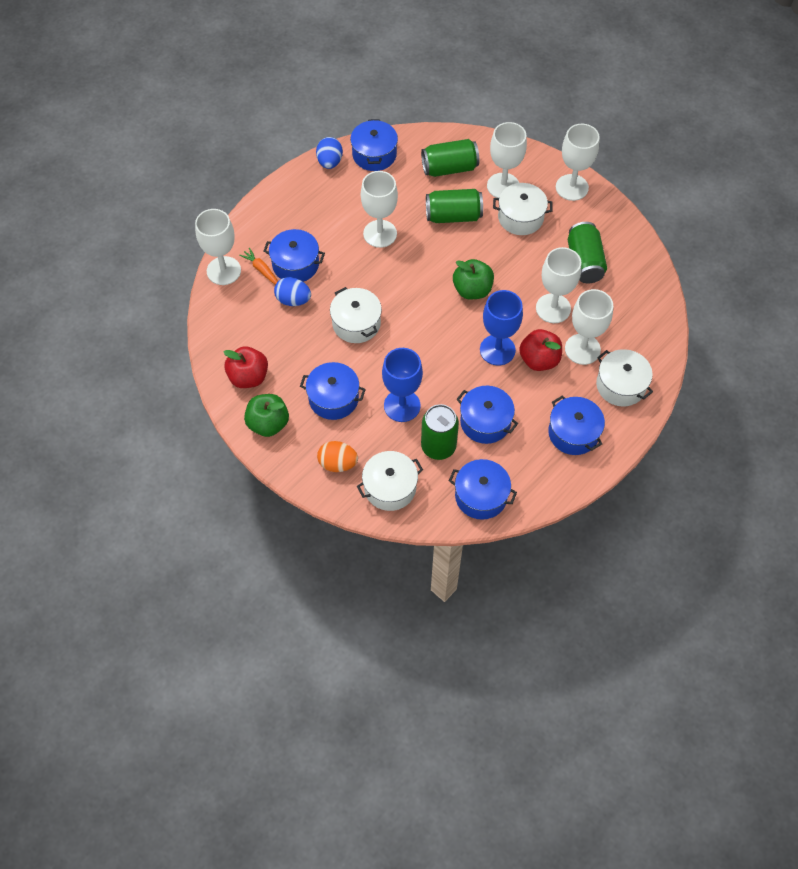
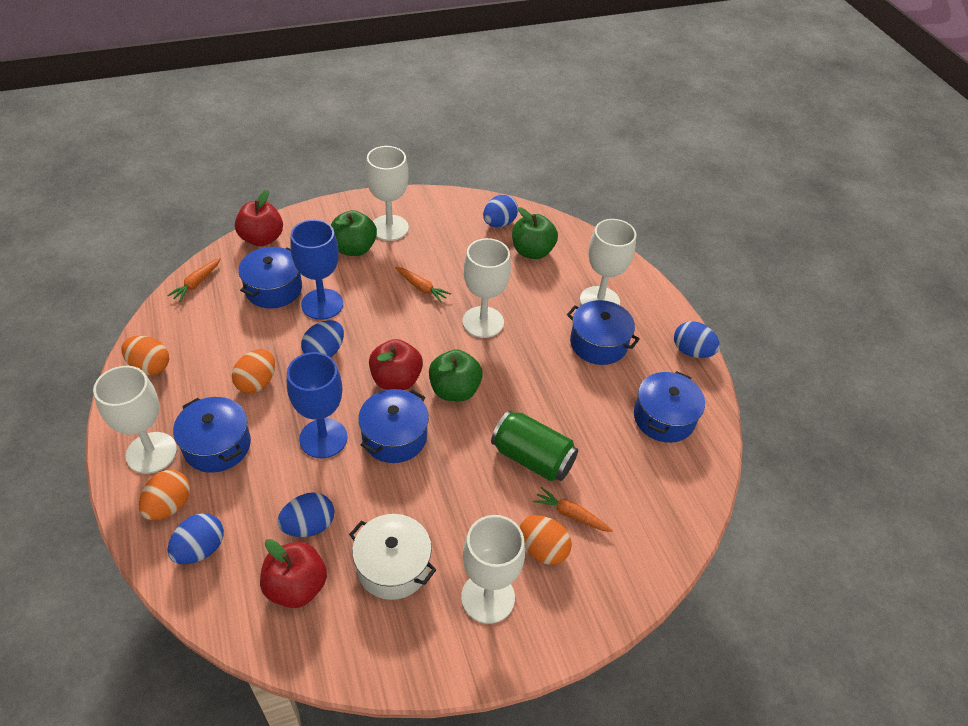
blue egg: [274,277,311,306] [316,137,343,169] = 2 -> [168,513,224,564] [277,492,334,537] [301,320,344,357] [483,195,518,227] [674,321,720,358] = 5
blue pot: [263,229,325,282] [300,362,366,420] [350,119,398,171] [449,459,517,520] [456,386,518,444] [548,395,605,455] = 6 -> [173,397,251,473] [238,247,302,309] [358,389,429,463] [567,300,640,365] [634,371,705,443] = 5
green apple: [244,394,289,437] [453,259,494,300] = 2 -> [331,210,377,256] [429,349,483,402] [512,207,558,259] = 3
green can: [421,139,479,177] [421,404,459,460] [426,189,483,223] [568,222,607,284] = 4 -> [491,411,578,481] = 1
orange carrot: [239,248,278,285] = 1 -> [167,258,221,302] [395,267,451,303] [533,487,613,532] = 3
orange egg: [317,441,358,472] = 1 -> [121,335,169,375] [139,470,190,520] [232,349,275,394] [520,515,572,565] = 4
red apple: [223,346,268,388] [519,329,562,371] = 2 -> [235,190,283,246] [260,539,327,608] [369,339,423,390] = 3
white goblet: [195,209,241,285] [361,171,398,248] [487,122,527,198] [536,247,581,323] [556,124,600,201] [565,289,613,365] = 6 -> [93,366,177,474] [366,146,409,241] [461,515,525,624] [462,238,511,338] [580,219,636,305] = 5
white pot: [330,287,382,343] [357,451,423,511] [493,183,553,235] [596,349,653,406] = 4 -> [349,514,436,600] = 1

